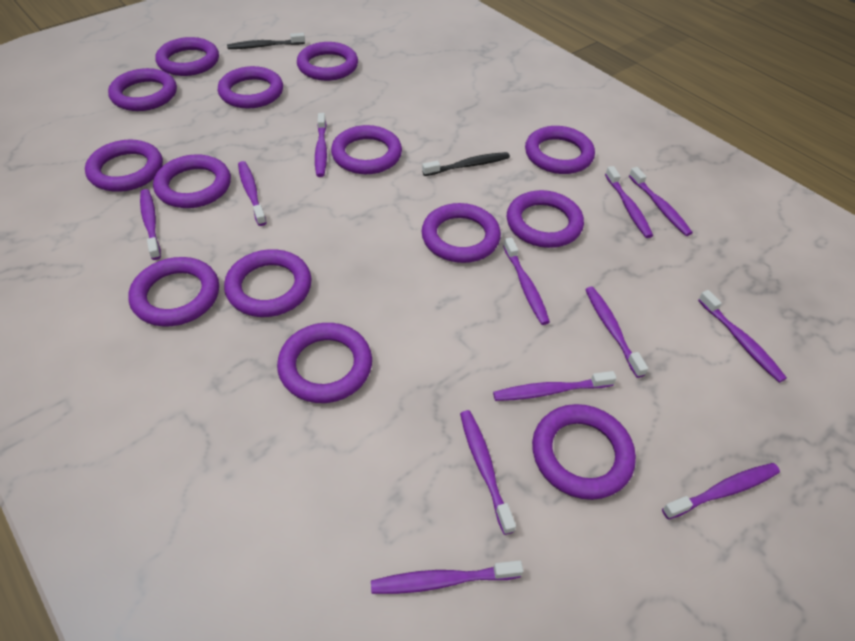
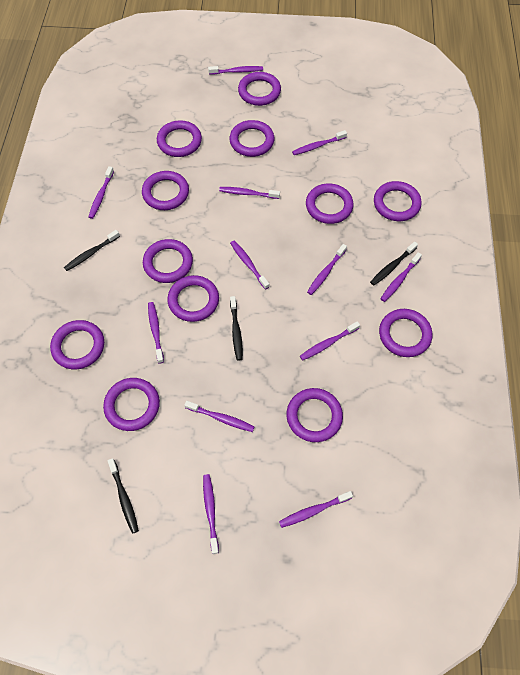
black toothbrush: [227,33,305,49] [422,152,510,176] = 2 -> [64,230,120,271] [107,458,139,534] [230,296,243,361] [370,241,418,285] = 4
purple ring: [85,140,163,192] [108,68,177,111] [128,257,219,327] [153,154,231,208] [156,37,219,76] [218,66,283,109] [224,249,312,317] [277,323,372,403] [297,42,358,81] [331,125,402,174] [421,203,501,263] [507,190,584,248] [525,126,595,174] [532,404,636,500] = 14 -> [50,320,104,369] [103,378,160,431] [142,171,189,210] [143,239,193,283] [157,120,202,157] [167,275,219,322] [229,120,274,157] [238,72,281,106] [287,388,343,442] [306,183,354,224] [374,181,422,221] [379,309,432,357] = 12

